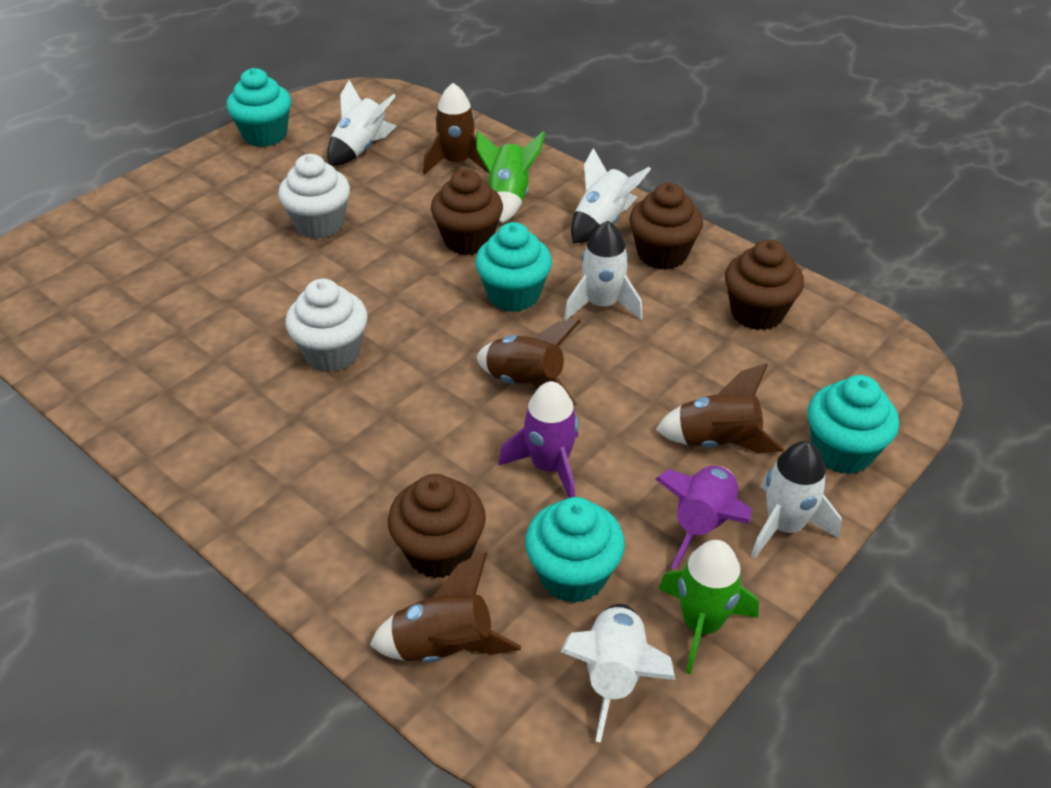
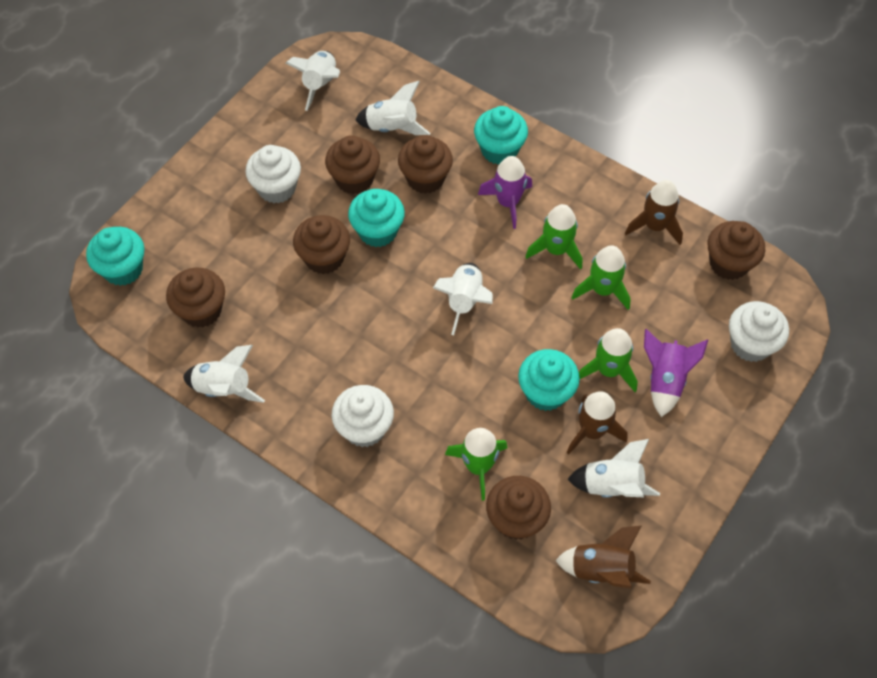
brown cupcake: [388,474,486,579] [431,169,503,255] [629,183,703,270] [725,240,804,330] = 4 -> [166,268,225,327] [293,215,350,274] [325,135,380,194] [398,135,453,194] [486,476,551,540] [707,221,765,280] = 6
brown rocket: [370,552,521,663] [423,83,489,175] [477,319,581,406] [656,363,784,453] = 4 -> [555,526,651,589] [567,391,628,455] [625,180,683,245] = 3
green rocket: [476,131,545,223] [659,540,759,674] = 2 -> [445,428,508,501] [525,204,582,270] [571,245,631,310] [579,328,638,392] = 4
white cupcake: [278,154,350,239] [285,279,368,372] = 2 -> [245,145,301,204] [332,385,394,447] [729,301,789,362] = 3

